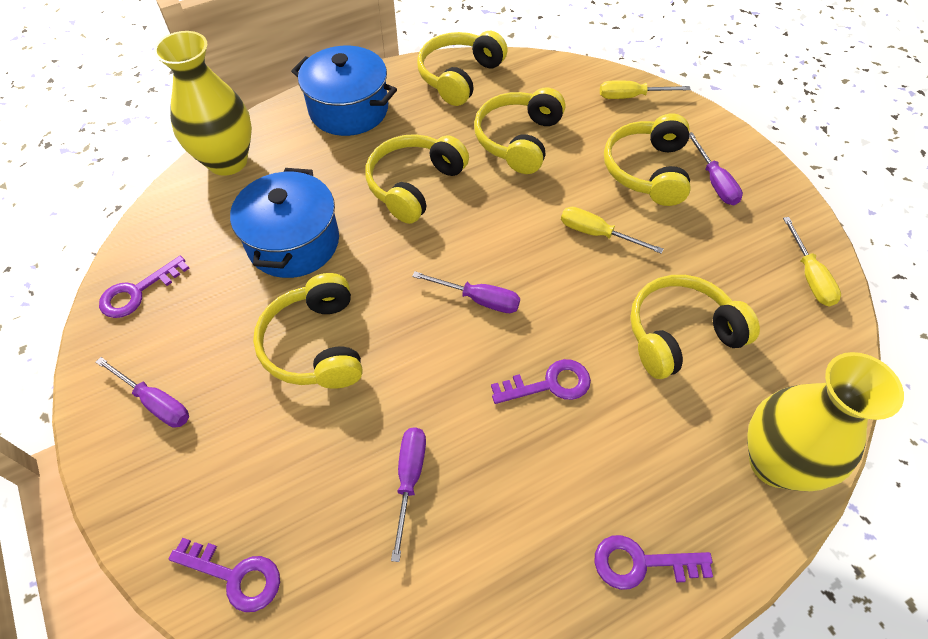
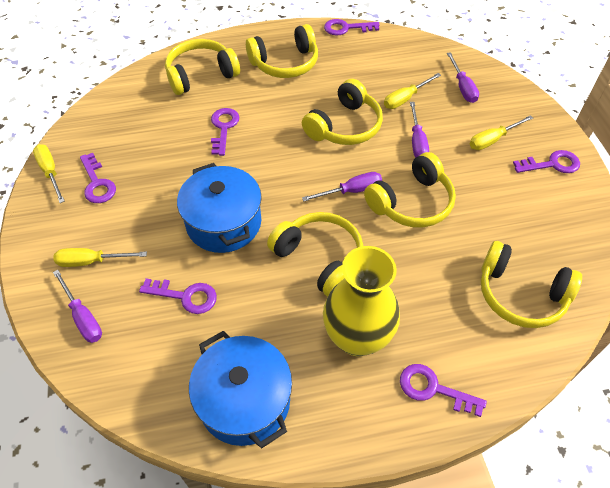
purple key: [99,256,189,318] [169,538,280,612] [491,359,591,404] [595,535,713,590] = 4 -> [80,153,116,203] [139,278,217,314] [211,108,239,156] [324,19,380,35] [400,364,487,417] [513,150,580,173] = 6
yellow screwdriver: [561,207,663,254] [600,80,691,99] [783,217,841,306] = 3 -> [33,144,65,203] [53,248,147,267] [384,73,441,109] [470,115,533,150] = 4
yellow vase: [154,31,252,176] [747,352,904,491] = 2 -> [323,246,400,356] = 1

